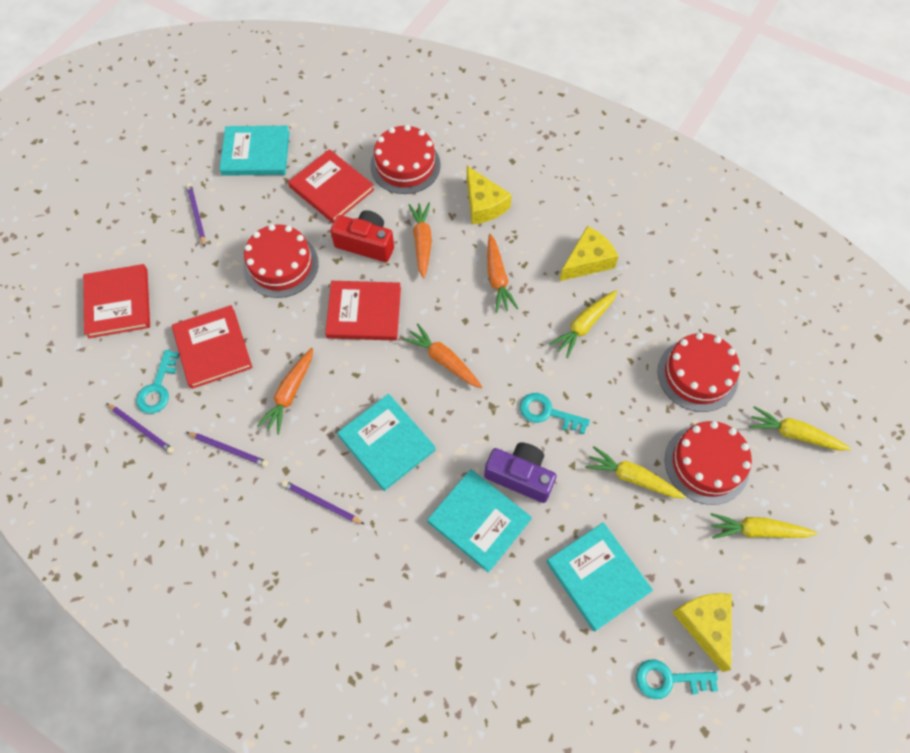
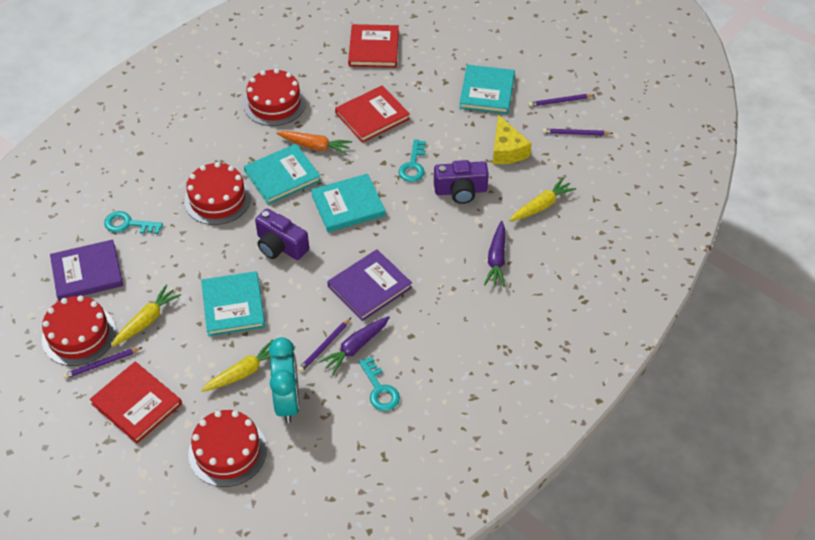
orange carrot: [257,348,313,435] [403,323,482,388] [408,203,432,279] [487,234,518,312] = 4 -> [276,131,352,155] = 1
purple book: none = 0 -> [50,240,123,301] [327,249,412,321] = 2
purple camera: [484,442,557,503] = 1 -> [255,208,309,260] [434,160,489,204] = 2
purple carrot: none = 0 -> [318,316,390,375] [484,221,505,287] = 2
red book: [83,264,150,338] [172,305,252,389] [288,149,374,223] [325,281,401,341] = 4 -> [90,362,182,444] [335,85,410,143] [348,24,399,68] = 3
red camera: [330,210,394,262] = 1 -> none = 0
turquoise clock: none = 0 -> [269,337,299,423] = 1
yellow carrot: [550,290,617,358] [585,446,686,499] [710,513,818,539] [749,406,851,450] = 4 -> [111,285,181,347] [201,340,273,392] [509,178,576,221] = 3
yellow cheese: [467,166,512,224] [559,226,619,281] [672,593,732,672] = 3 -> [493,115,532,164] = 1

